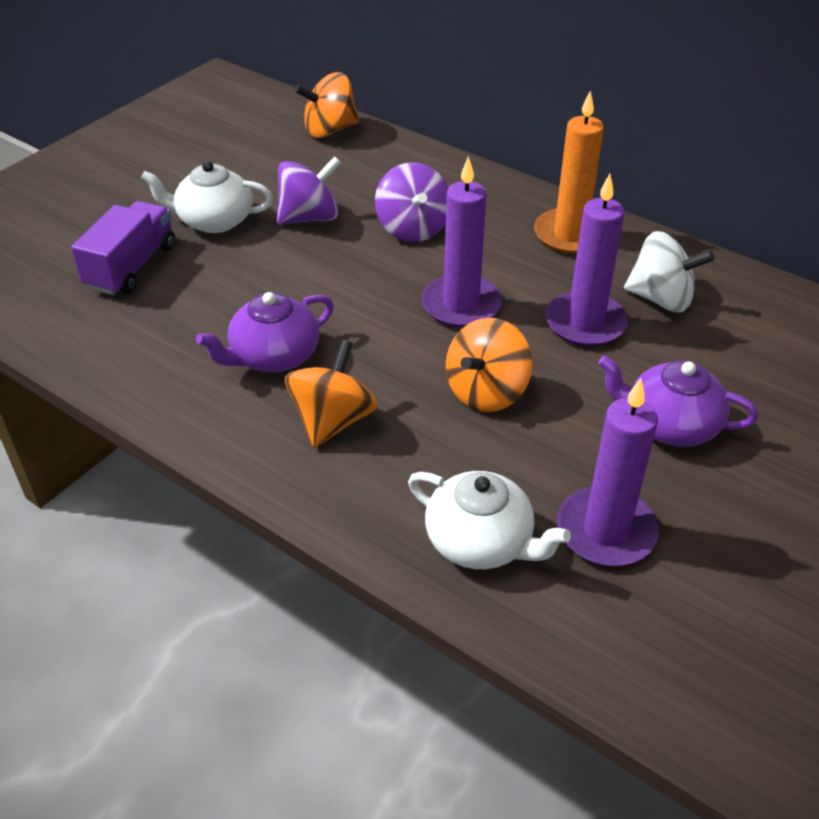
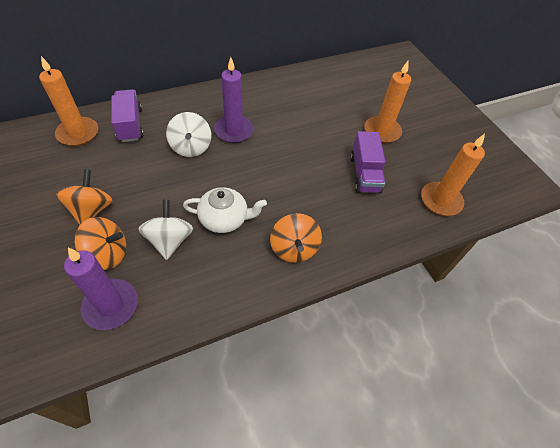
orange candle: [534,91,604,254] = 1 -> [39,56,98,146] [364,61,411,143] [421,134,485,216] = 3
purple candle: [421,156,502,328] [545,174,628,347] [557,378,659,566] = 3 -> [64,248,138,330] [214,57,254,143] = 2
purple spinning top: [277,156,341,225] [375,163,448,242] = 2 -> none = 0
purple teapot: [196,292,334,372] [598,356,758,447] = 2 -> none = 0
purple truck: [71,201,175,295] = 1 -> [111,89,144,142] [350,131,385,193] = 2
white spinning top: [624,231,715,313] = 1 -> [139,200,193,260] [166,112,211,157] = 2
white teapot: [141,161,273,233] [408,471,571,569] = 2 -> [183,187,267,233] = 1

